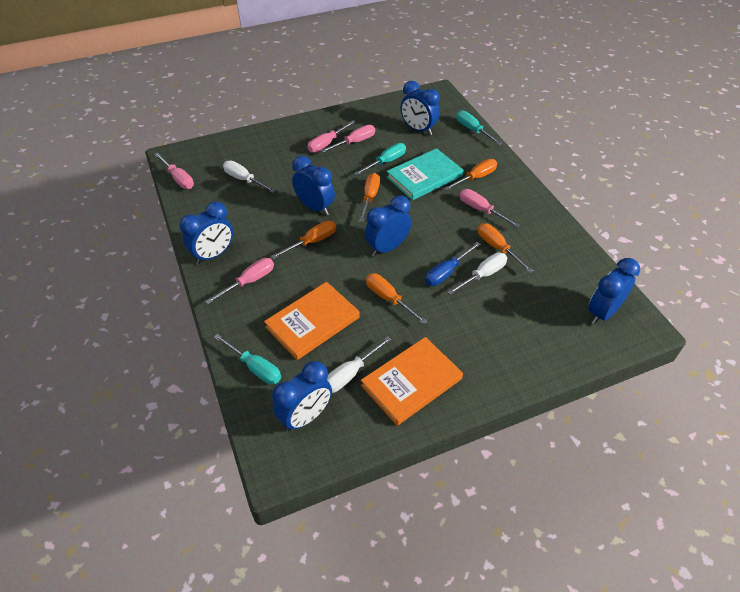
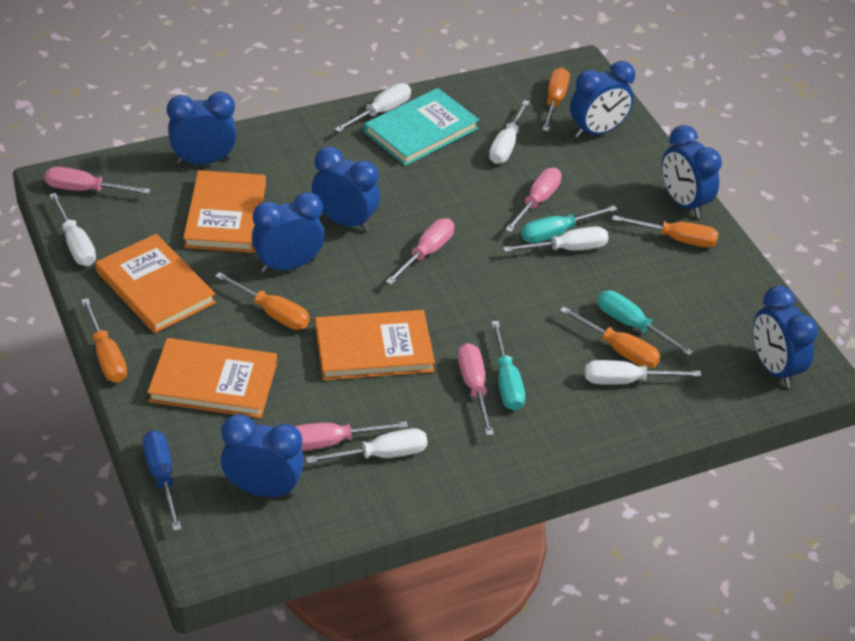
blue clock: [179,201,233,264] [272,361,332,432] [292,156,335,215] [365,195,411,256] [401,81,440,135] [588,258,640,325] = 6 -> [167,92,237,164] [221,414,304,497] [252,192,324,273] [312,147,380,232] [570,61,635,138] [662,125,722,218] [753,286,818,388] = 7
orange book: [264,282,360,360] [361,337,463,426] = 2 -> [95,234,216,333] [147,338,277,418] [183,170,266,253] [315,310,435,380] = 4
white screwdriver: [223,161,276,193] [327,336,392,393] [447,253,507,295] = 3 -> [49,193,96,266] [306,428,428,464] [334,83,411,132] [489,100,530,164] [503,226,609,252] [585,360,701,385] = 6

